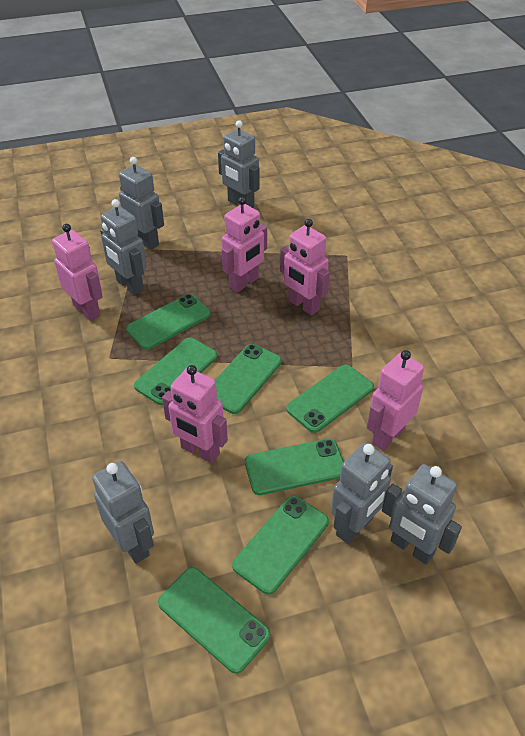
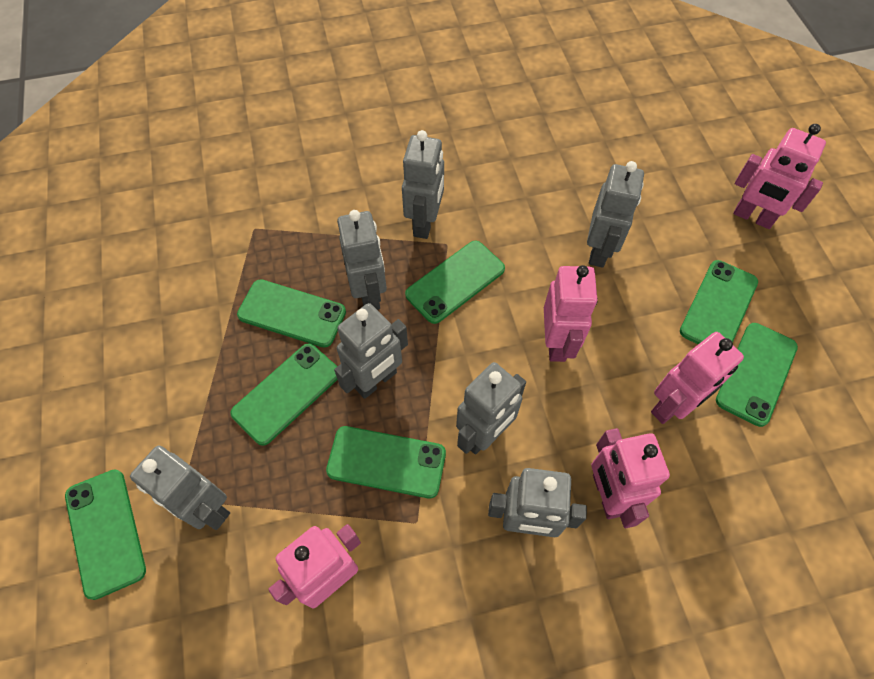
grey robot: [92,461,154,564] [100,199,147,295] [119,157,164,250] [218,120,260,208] [331,443,393,544] [382,464,462,565] = 6 -> [130,446,230,530] [334,303,408,399] [337,210,387,310] [402,130,444,239] [456,362,526,454] [488,468,587,537] [587,161,644,268] = 7

